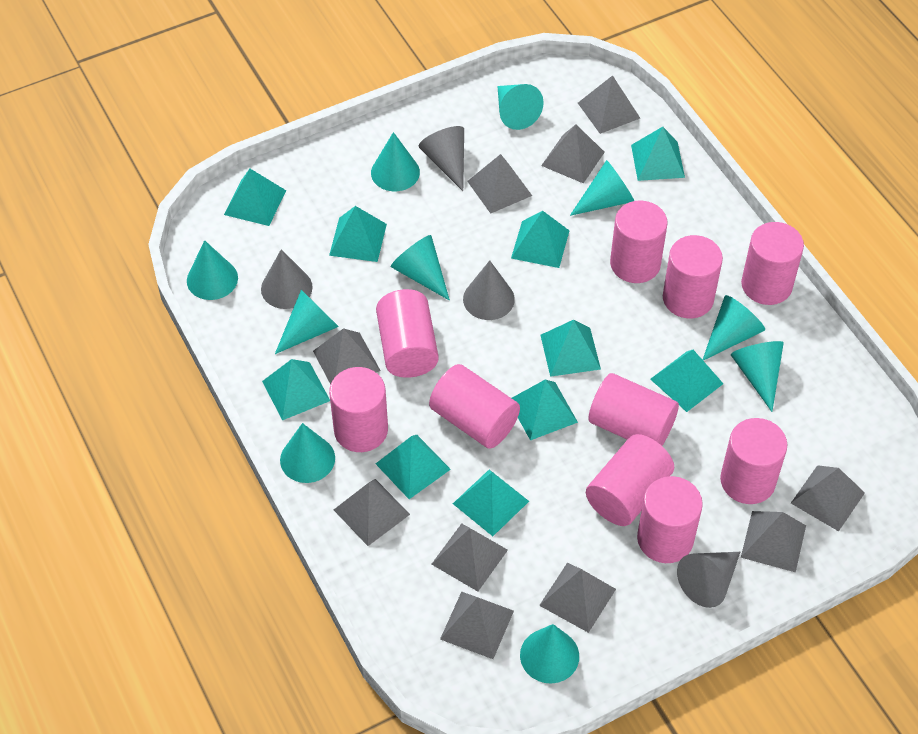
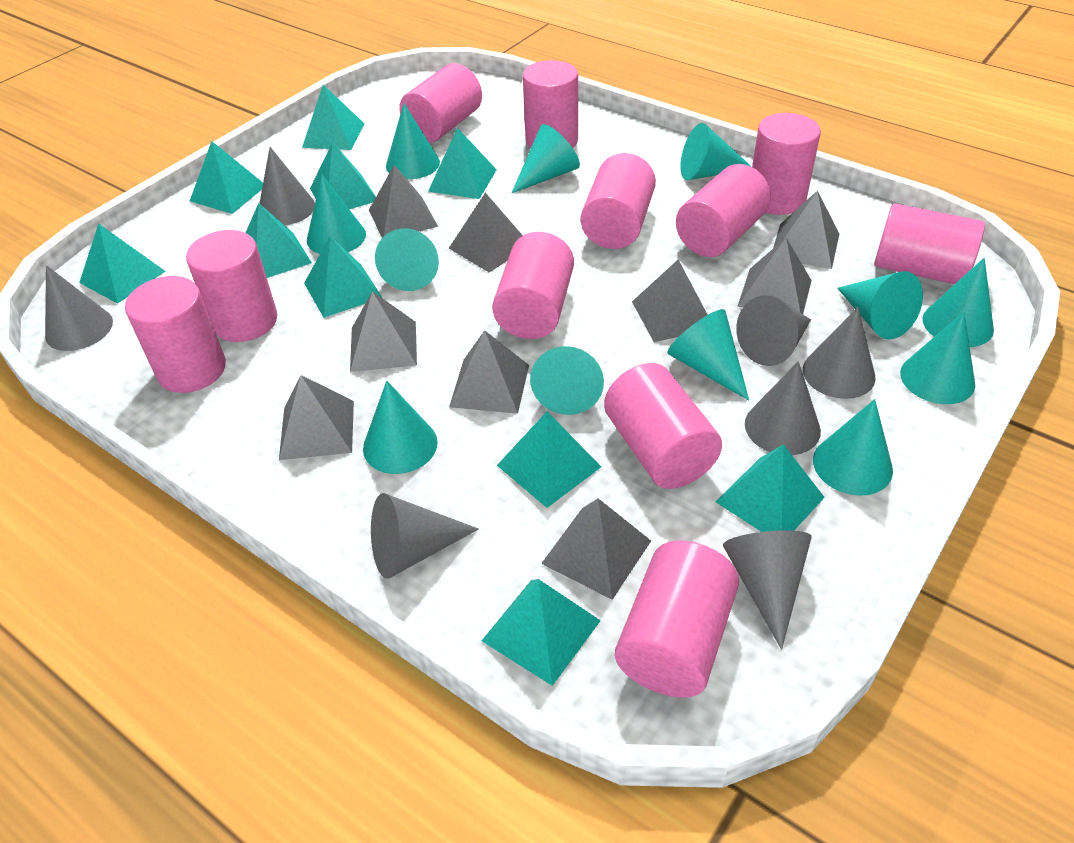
grey cone: [261,249,313,309] [419,126,464,191] [463,260,515,320] [677,552,740,608] = 4 -> [45,265,113,351] [259,147,315,225] [371,493,479,579] [723,530,812,649] [736,296,811,366] [745,361,821,455] [803,307,876,399] = 7
grey pyramid: [313,328,381,384] [334,479,410,546] [432,523,508,591] [440,591,514,659] [467,154,532,214] [539,563,616,633] [541,124,605,183] [578,75,640,134] [741,511,806,572] [791,465,865,531] = 10 -> [279,375,354,460] [350,291,417,372] [369,165,438,238] [449,193,523,273] [449,330,529,414] [541,498,651,600] [632,260,708,342] [737,238,812,314] [773,191,839,269] = 9
pink cylinder: [329,367,388,452] [376,289,439,378] [429,364,520,449] [586,434,674,526] [588,373,679,446] [610,201,668,283] [637,476,703,563] [663,235,723,318] [720,418,788,504] [741,222,804,305] = 10 -> [125,276,226,393] [186,230,277,342] [399,63,482,143] [492,232,574,339] [523,60,578,149] [581,153,656,249] [604,363,722,489] [615,541,739,698] [676,164,771,257] [752,113,821,215] [874,203,985,284] = 11
turquoise cone: [187,240,238,300] [275,290,339,354] [280,423,335,483] [371,132,420,191] [391,235,450,300] [497,84,544,130] [520,624,579,683] [570,160,634,216] [703,295,765,361] [731,341,784,412] = 10 -> [307,175,366,254] [363,381,438,474] [375,228,439,291] [386,103,440,179] [512,124,580,193] [530,346,604,415] [667,309,749,400] [680,123,752,180] [813,399,893,496] [837,271,923,339] [900,312,975,404] [922,258,994,347] = 12

